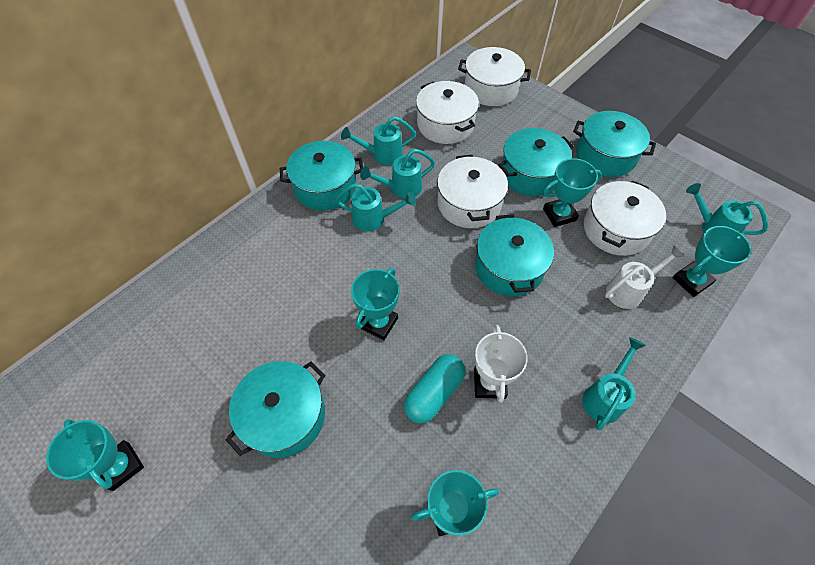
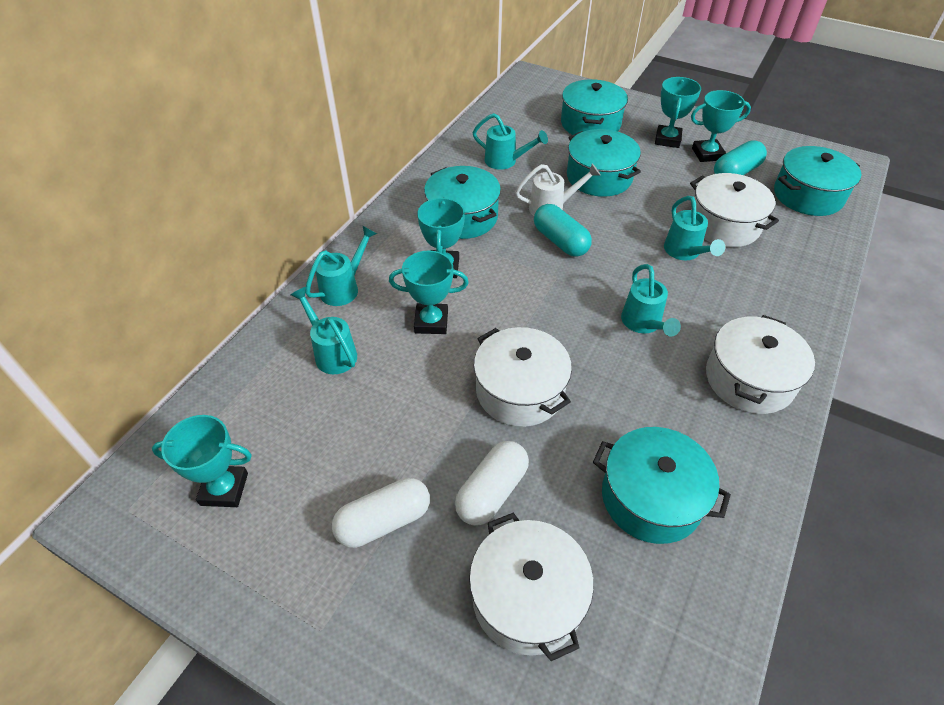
turquoise capsule: [404,354,465,423] = 1 -> [534,204,592,257] [714,140,767,175] = 2
white capsule: none = 0 -> [332,478,430,548] [455,441,529,526] = 2
white trophy: [474,325,528,402] = 1 -> none = 0

